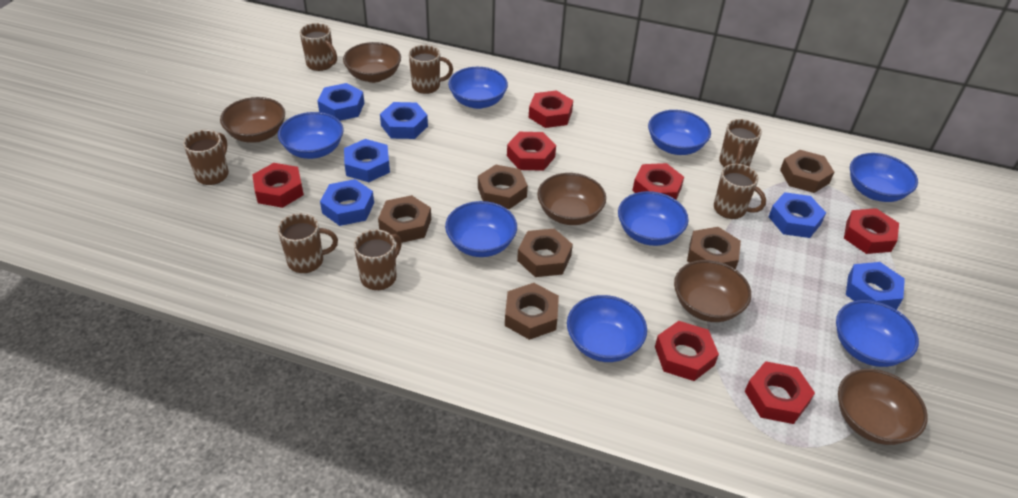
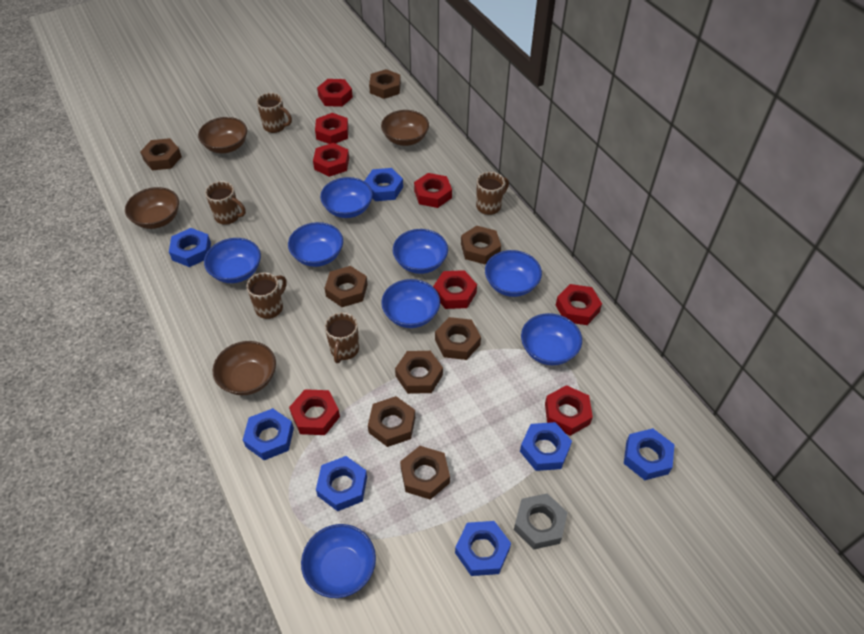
blue nut: [318,83,364,121] [320,179,374,226] [344,139,390,182] [380,102,428,139] [769,192,826,238] [846,262,905,310] = 6 -> [169,228,211,267] [243,408,294,460] [316,456,367,511] [365,168,403,201] [455,521,511,576] [520,422,572,471] [624,428,675,480] = 7
brown bowl: [220,97,285,143] [343,42,401,83] [537,173,606,225] [674,260,751,322] [838,369,928,445] = 5 -> [125,187,179,229] [198,117,247,153] [212,341,276,395] [381,110,429,146] = 4
brown mug: [183,130,229,185] [278,213,338,273] [300,23,337,71] [354,229,402,290] [409,45,453,94] [714,164,766,219] [719,119,762,167] = 7 -> [205,181,246,225] [247,272,287,319] [257,93,292,133] [325,312,359,363] [476,172,509,215] = 5
brown nut: [378,195,431,243] [478,165,528,209] [505,283,559,340] [517,229,573,277] [687,227,741,269] [780,150,834,193] = 6 -> [140,138,182,170] [325,266,368,307] [368,396,415,447] [369,69,401,99] [395,351,443,394] [400,446,450,500] [435,317,481,360] [461,226,501,264] = 8
grey nut: none = 0 -> [514,493,568,550] = 1
red nut: [252,163,304,208] [507,132,556,171] [529,90,573,128] [632,163,684,200] [655,321,719,381] [745,361,815,424] [844,208,899,254] = 7 -> [289,389,340,435] [313,143,349,177] [315,113,348,144] [317,79,353,107] [414,173,452,208] [433,270,477,309] [545,385,593,436] [556,284,602,325] = 8

